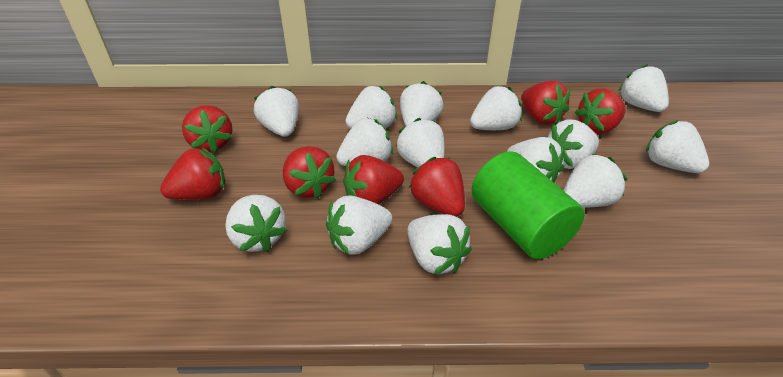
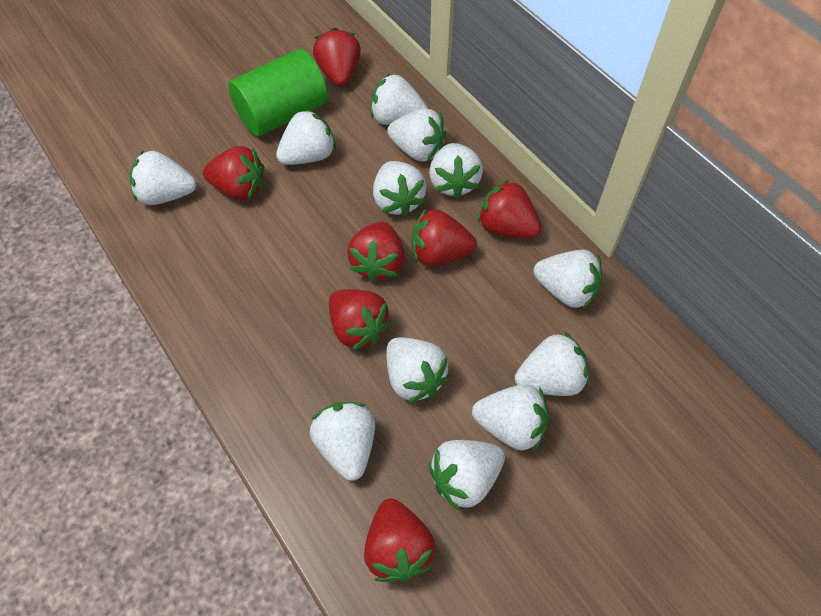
white strawberry: [225,195,287,252] [254,86,299,137] [326,195,392,255] [336,118,393,166] [345,86,397,129] [396,118,445,167] [400,81,443,126] [407,214,472,275] [470,86,522,130] [507,137,564,182] [548,120,599,169] [563,153,627,207] [618,64,669,112] [646,120,709,173] = 14 -> [129,151,196,205] [276,109,336,165] [310,402,375,481] [371,73,428,125] [373,161,426,217] [386,337,450,403] [387,108,446,162] [429,143,483,199] [429,440,505,511] [472,384,549,451] [515,332,589,396] [534,250,602,309] = 12

